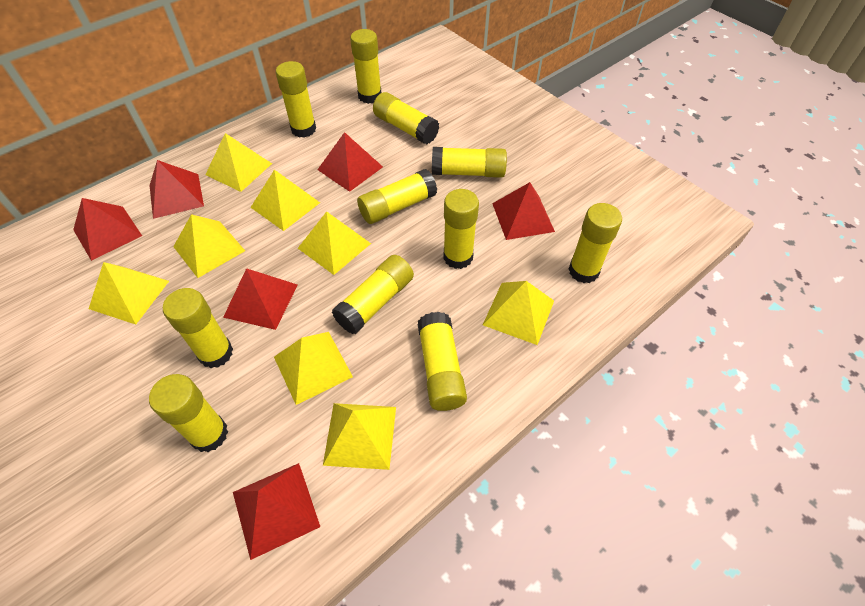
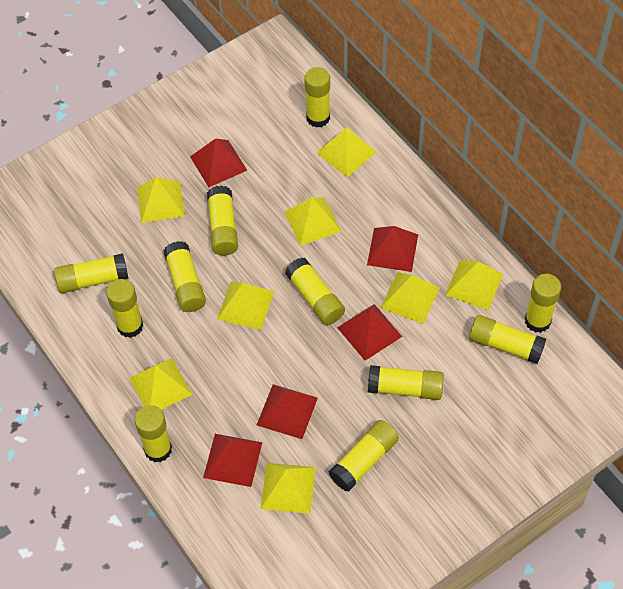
red pyramid: [73,198,142,261] [150,160,204,219] [223,268,298,330] [233,463,320,560] [317,132,383,192] [492,182,555,240] = 6 -> [190,138,248,187] [203,434,262,487] [257,384,318,439] [337,304,402,361] [367,226,418,272] = 5

